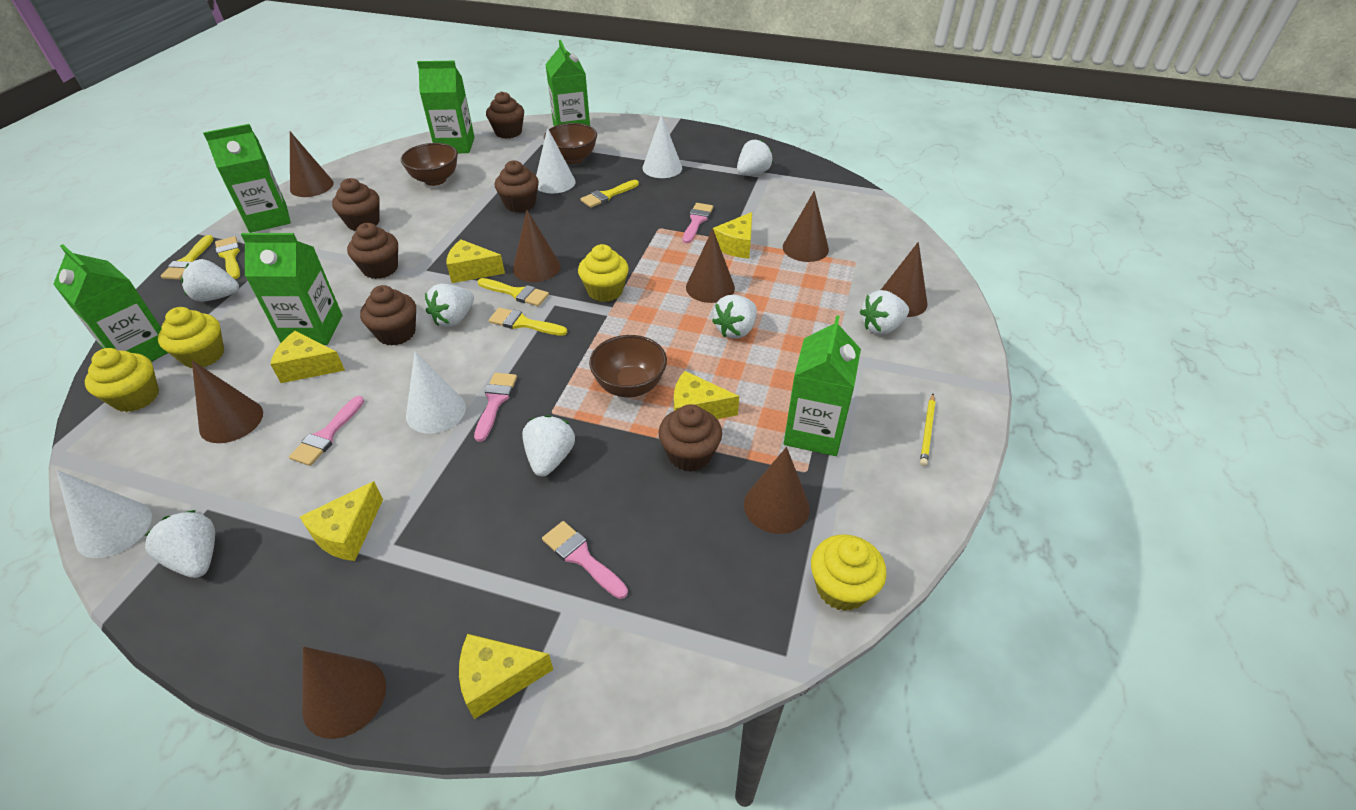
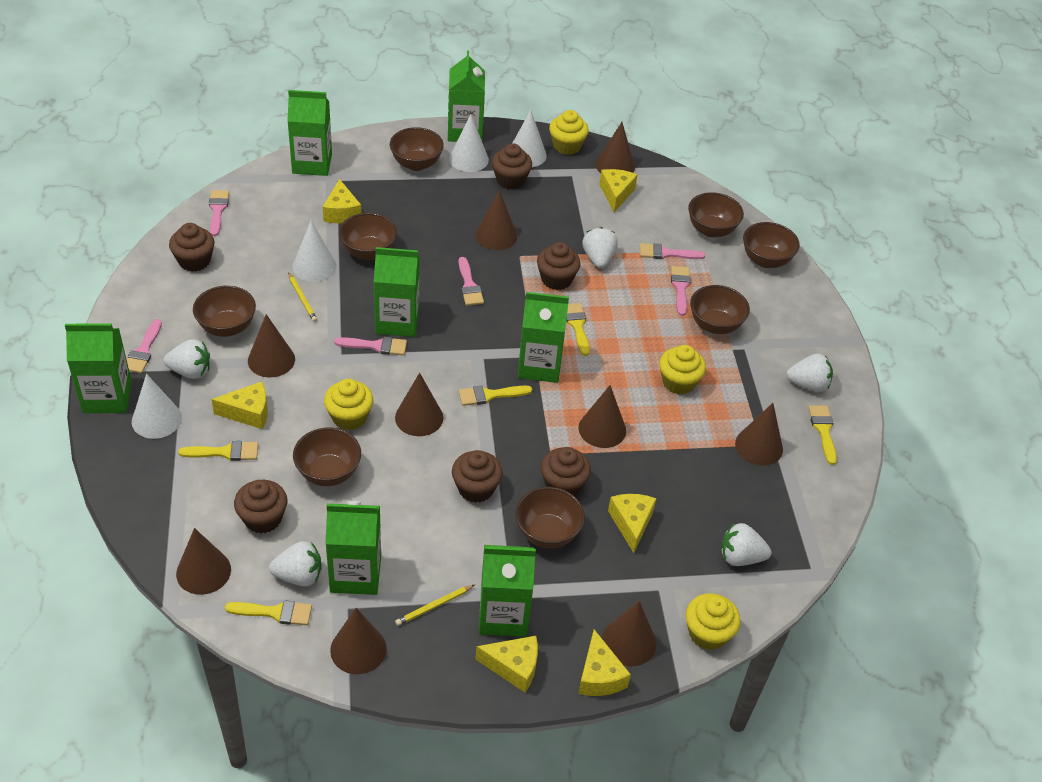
brown bowl: [401,143,458,186] [544,123,597,164] [589,335,667,397] = 3 -> [193,286,256,337] [293,428,361,486] [339,213,397,260] [390,127,444,171] [515,487,585,548] [688,192,744,238] [690,285,750,334] [743,222,800,268] = 8
brown cone: [192,360,263,443] [290,131,334,197] [302,647,386,739] [513,210,561,282] [686,229,735,303] [744,447,810,534] [783,191,829,262] [881,242,927,317] = 8 -> [176,528,231,595] [248,314,295,377] [330,608,387,674] [395,373,443,436] [475,190,517,250] [578,385,626,448] [596,122,635,173] [602,601,657,666] [735,403,783,465] = 9
green carton: [53,245,168,362] [203,124,291,233] [241,233,342,345] [417,61,475,153] [545,40,590,126] [784,315,861,456] = 6 -> [65,323,132,413] [287,90,332,176] [325,501,381,595] [374,247,420,337] [448,51,485,142] [479,545,536,637] [518,292,569,383] = 7
pink brush: [289,396,364,466] [474,373,517,442] [542,521,628,599] [683,203,713,243] = 4 -> [127,319,162,373] [209,190,229,236] [334,337,407,355] [458,257,484,306] [640,243,705,259] [671,266,691,316] = 6
white strawberry: [145,510,215,578] [181,259,239,302] [425,284,474,327] [522,415,575,477] [712,295,757,339] [737,139,773,175] [860,290,909,335] = 7 -> [163,339,210,379] [269,541,322,587] [582,227,618,268] [721,523,771,566] [786,354,833,392] = 5
yellow pencil: [920,394,935,466] = 1 -> [288,272,317,322] [395,585,475,626] = 2

